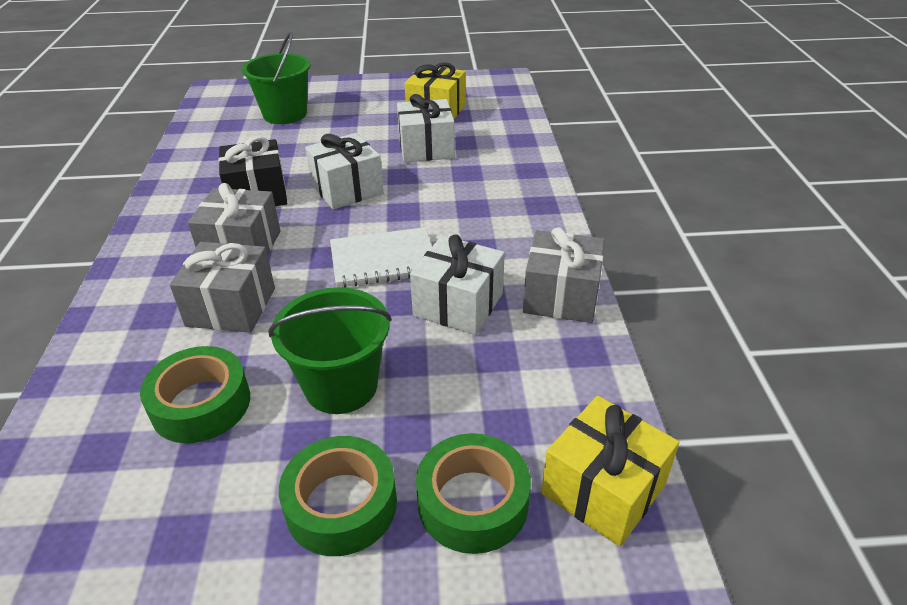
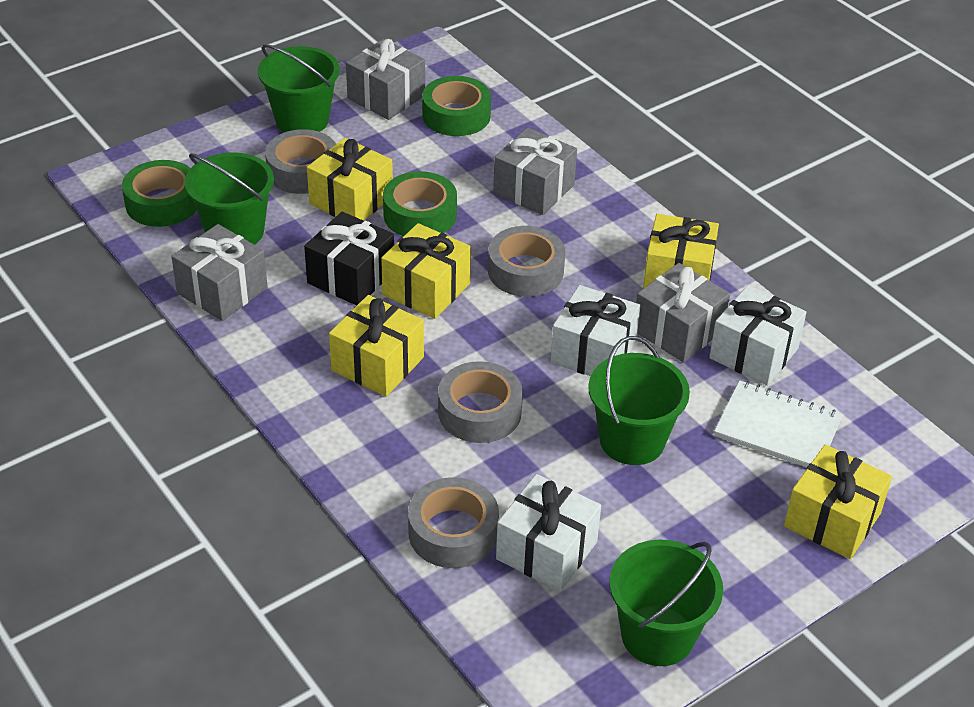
green bucket: [242,32,311,124] [268,287,392,414] = 2 -> [184,153,274,245] [258,44,339,132] [588,336,690,465] [610,540,723,666] = 4
grey gift: [170,242,275,333] [188,183,281,255] [523,227,605,323] = 3 -> [171,224,268,321] [346,39,425,120] [493,128,577,215] [636,263,730,363] = 4
grey tape: none = 0 -> [265,129,336,194] [408,477,499,568] [438,361,523,443] [488,226,565,297] = 4
yellow gift: [405,63,466,119] [541,396,679,547] = 2 -> [307,138,393,221] [329,295,424,397] [381,223,471,319] [643,214,719,289] [784,444,892,559] = 5

